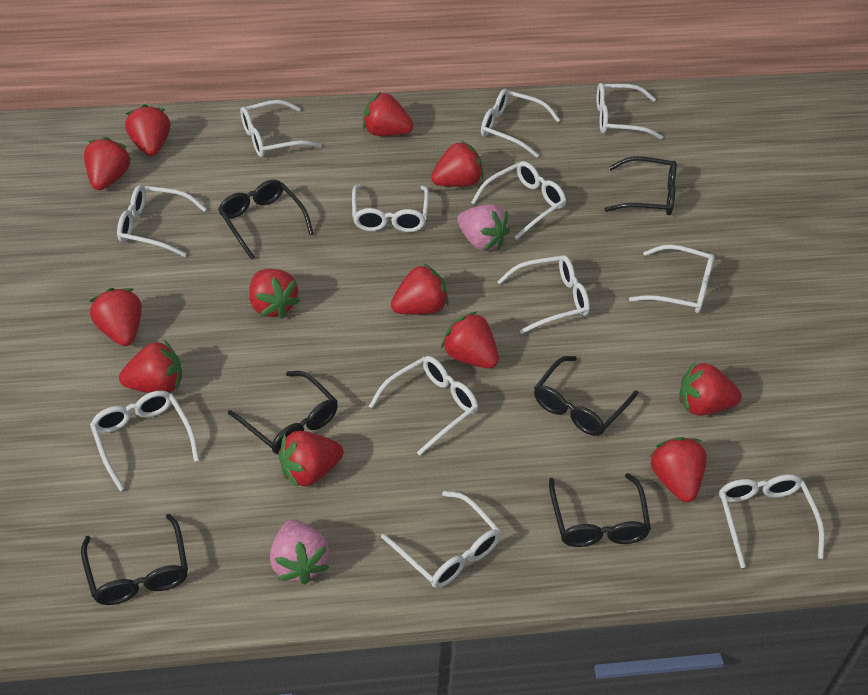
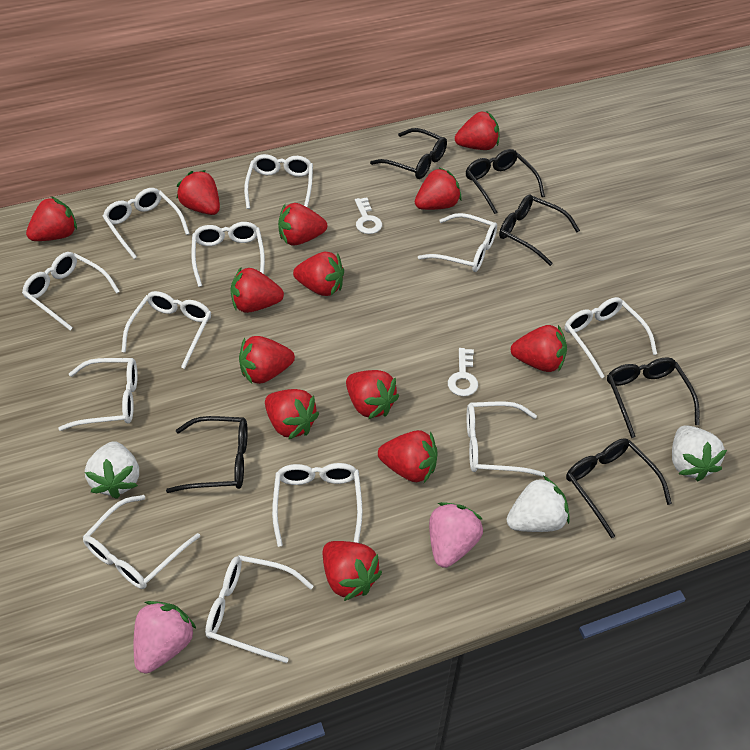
red strawberry: [84,137,132,190] [90,288,142,346] [119,340,182,393] [125,104,170,156] [249,269,300,319] [278,431,343,488] [363,92,413,136] [391,263,449,315] [431,141,484,187] [441,311,499,368] [649,437,707,502] [679,361,742,416] = 12 -> [26,197,77,241] [177,170,220,215] [230,268,284,313] [239,336,295,384] [265,389,319,440] [278,203,327,245] [293,252,344,296] [323,541,382,601] [346,370,399,419] [378,430,438,483] [415,168,462,210] [455,111,499,150] [511,325,567,372] = 13
white key: none = 0 -> [355,197,382,234] [448,348,478,396] = 2
white strawberry: none = 0 -> [85,441,139,499] [507,476,570,532] [672,425,727,481] = 3

